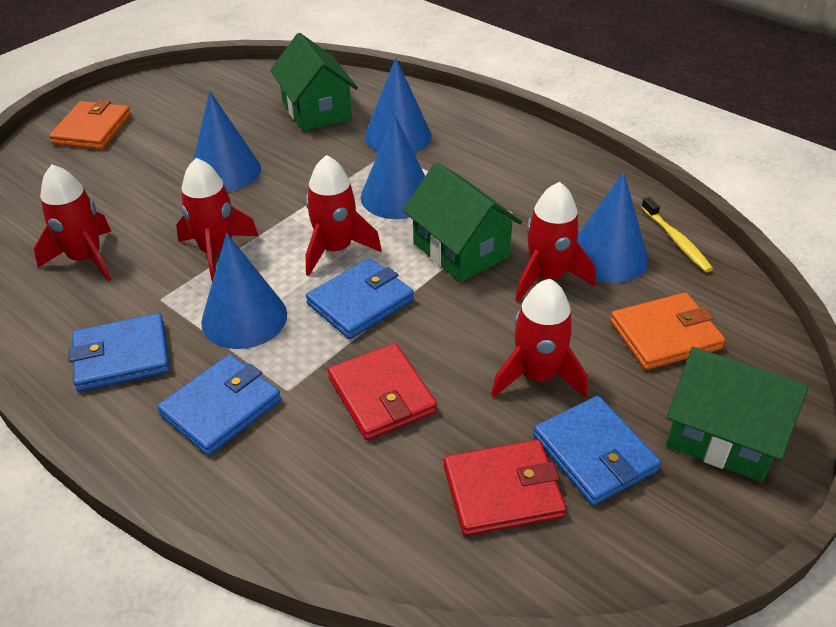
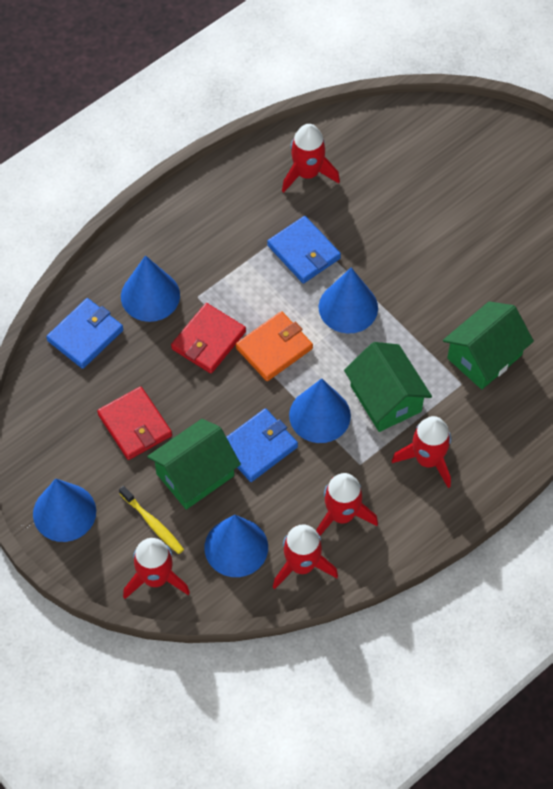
blue wallet: [69,313,170,392] [157,354,281,456] [306,258,414,339] [533,396,661,506] = 4 -> [46,298,124,369] [226,408,298,482] [267,216,341,283] = 3
orange wallet: [49,100,131,150] [610,293,725,370] = 2 -> [236,311,313,381] = 1

